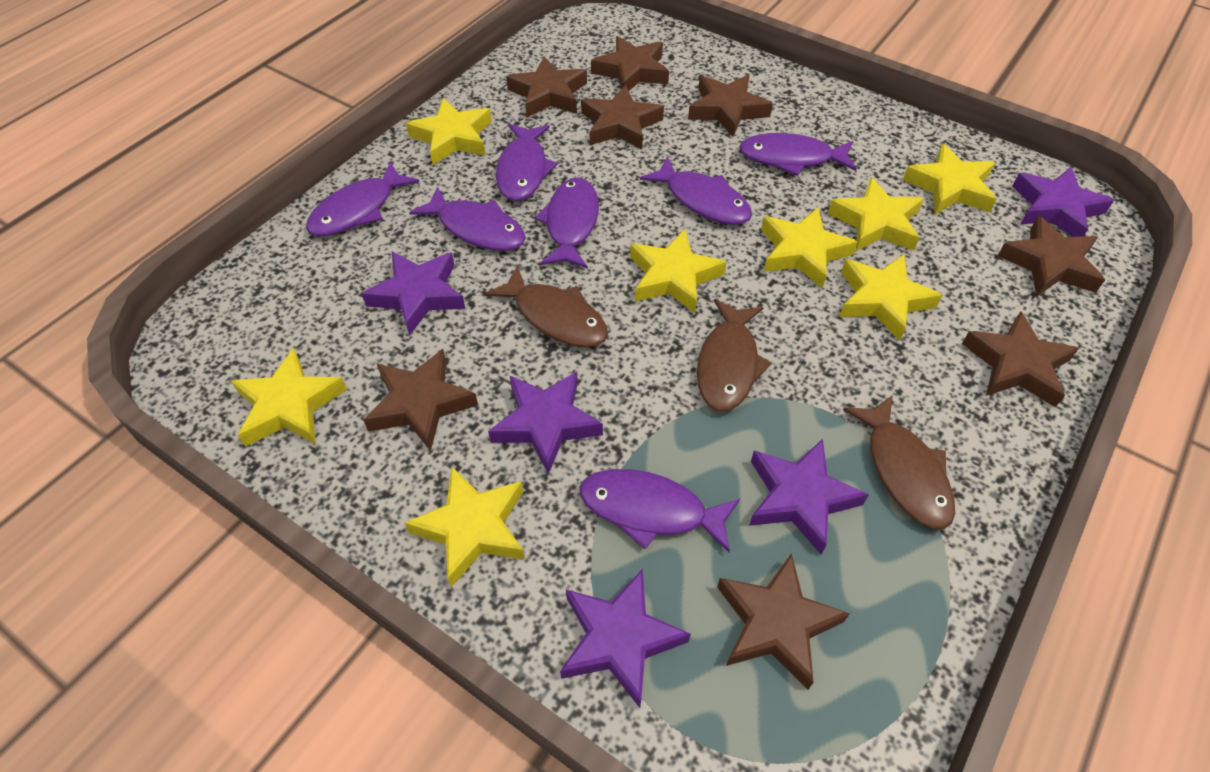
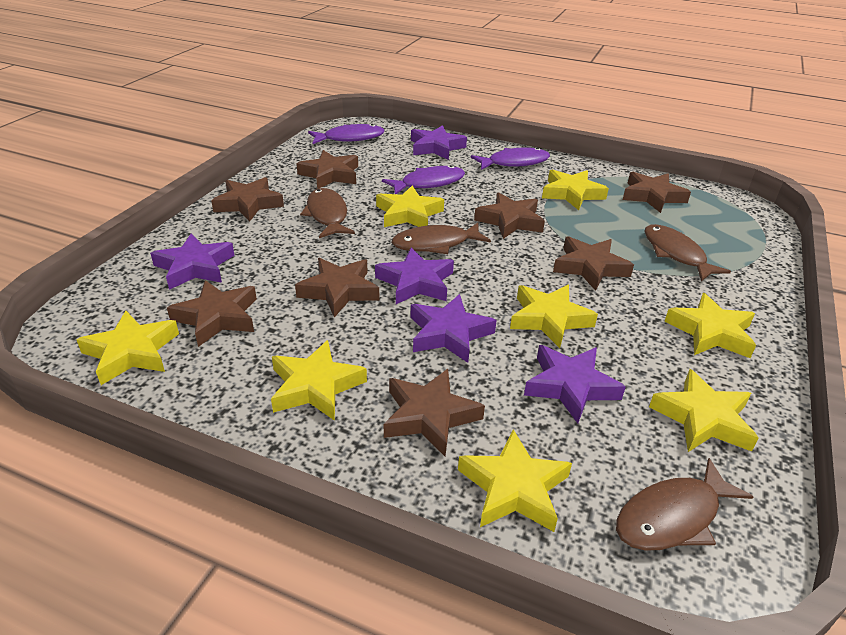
brown fish: [485,266,608,347] [697,299,772,411] [843,395,955,529] = 3 -> [300,188,355,238] [392,223,491,254] [616,458,754,551] [644,224,731,281] = 4
purple fish: [306,162,419,236] [409,186,526,251] [496,124,558,201] [535,177,599,269] [580,469,740,552] [640,156,752,225] [739,133,857,176] = 7 -> [308,124,384,144] [382,165,465,194] [471,147,550,170] = 3

